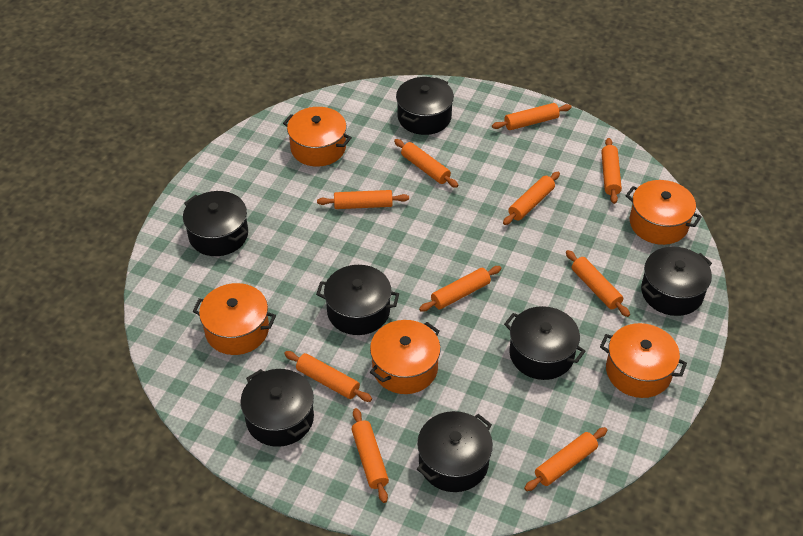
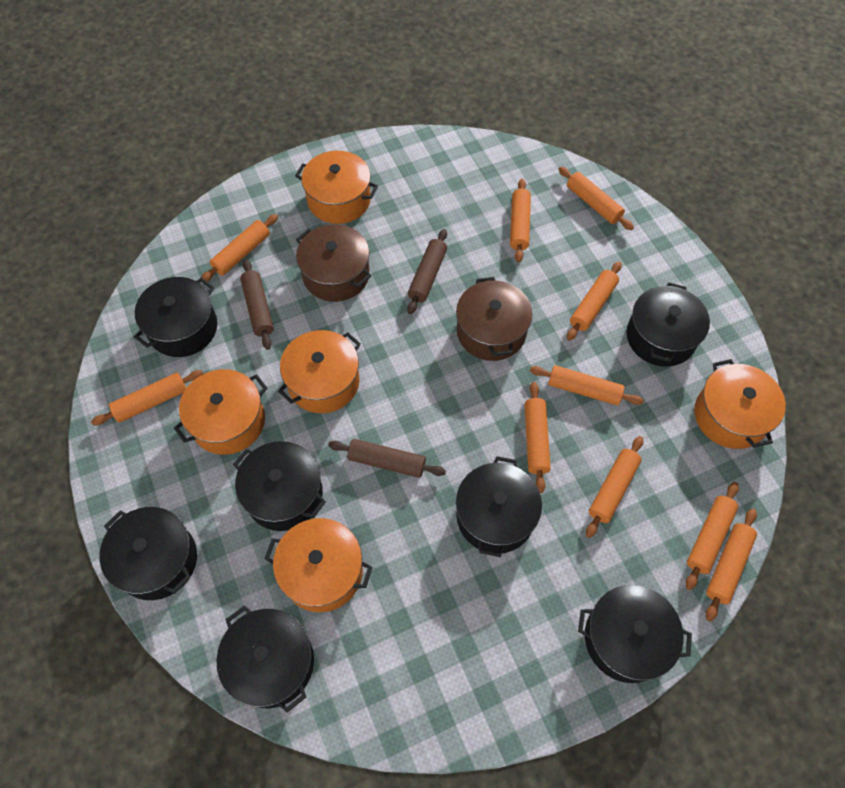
brown pot: none = 0 -> [296,224,372,302] [456,277,533,361] = 2
brown rolling pin: none = 0 -> [240,259,274,350] [328,439,446,478] [407,229,447,314] = 3

